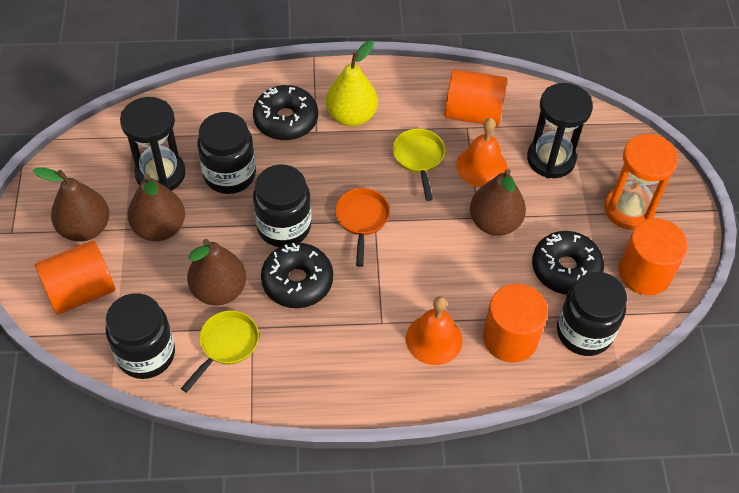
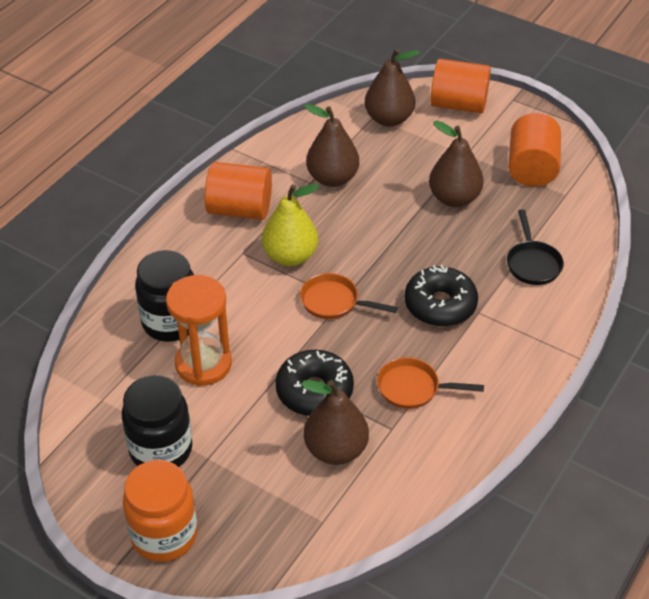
black donut: [253,85,318,140] [261,243,333,308] [532,231,604,295] = 3 -> [276,350,354,416] [405,265,478,327] = 2
black hourglass: [120,97,186,191] [527,83,593,178] = 2 -> none = 0
black jar: [106,293,175,379] [197,112,256,194] [253,165,311,247] [557,272,627,356] = 4 -> [122,375,192,467] [135,250,194,342] = 2
black pan: none = 0 -> [507,209,564,285] = 1
orange bell: [406,296,463,365] [456,118,507,187] = 2 -> none = 0
orange cylinder: [35,240,115,315] [445,69,507,126] [483,284,548,363] [619,219,688,295] = 4 -> [205,162,272,220] [430,59,491,113] [508,113,561,187] = 3
orange jar: none = 0 -> [123,460,198,562] = 1
orange pan: [335,188,390,267] = 1 -> [300,273,398,319] [377,357,484,409] = 2
yellow pan: [181,310,259,393] [393,129,445,201] = 2 -> none = 0

